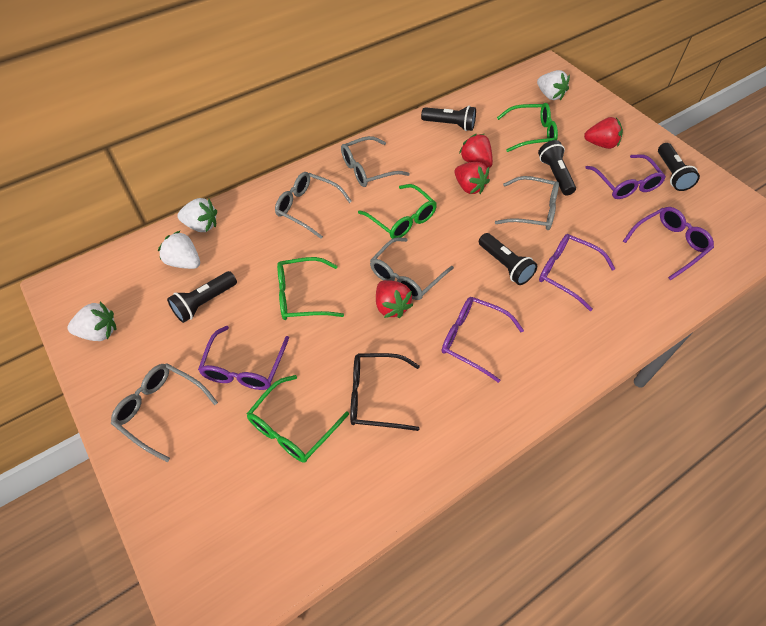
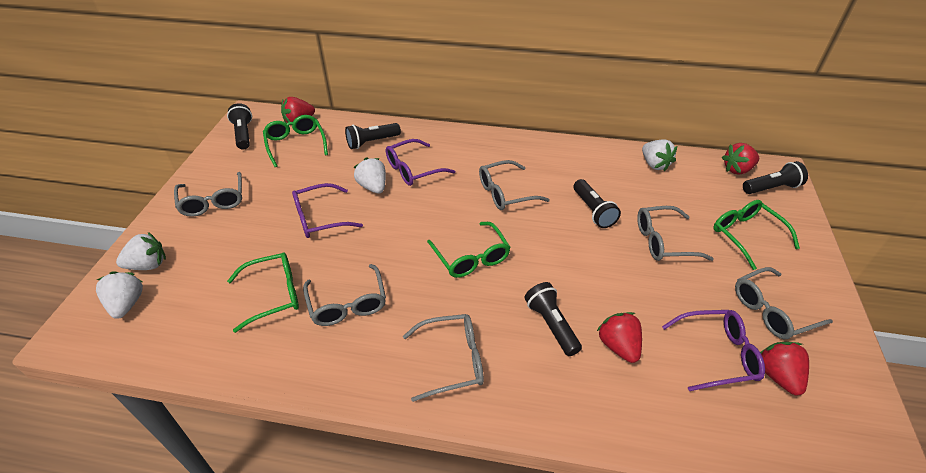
black glasses: [350,353,420,431] = 1 -> none = 0
grey glasses: [111,363,218,462] [275,172,352,239] [341,136,410,187] [370,237,454,300] [495,176,559,230] = 5 -> [174,172,242,217] [303,264,386,326] [403,314,484,402] [479,160,550,210] [637,206,714,261] [735,267,833,339] = 6
purple glasses: [198,326,289,390] [442,297,524,383] [539,234,615,311] [585,154,666,199] [623,207,714,280] = 5 -> [292,183,363,238] [386,139,455,186] [662,310,765,391] = 3

